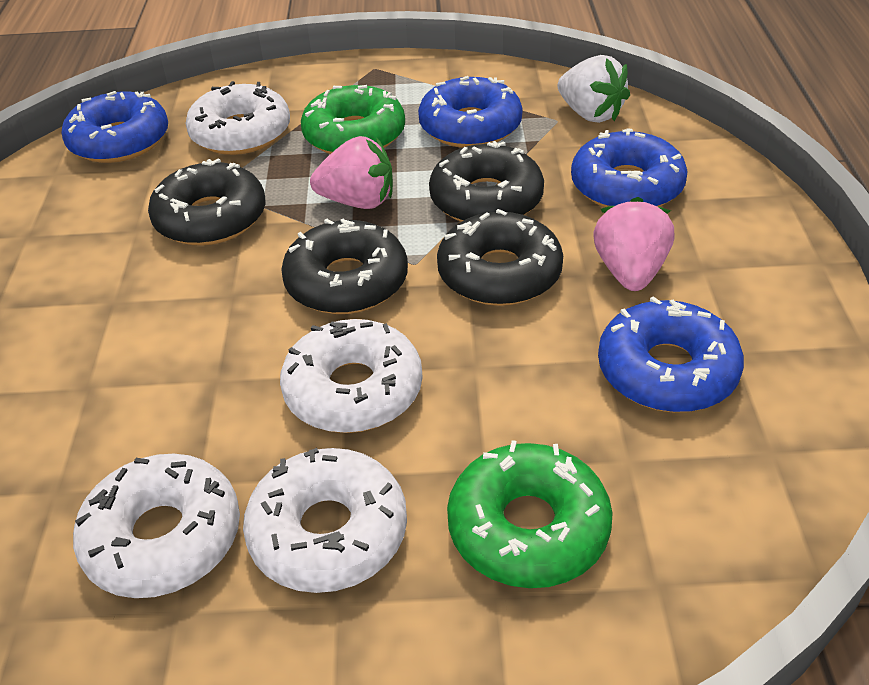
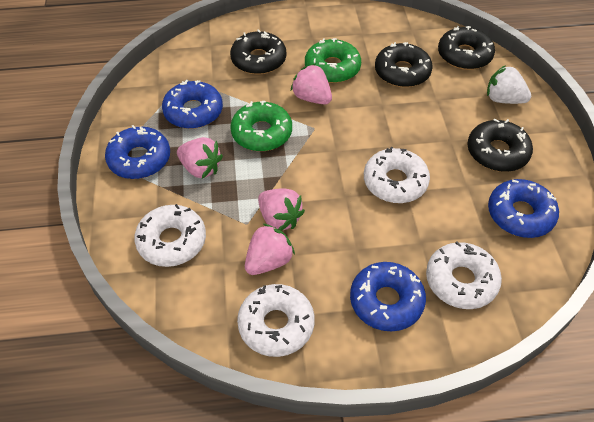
pink strawberry: [310,136,393,209] [594,197,674,291] = 2 -> [177,137,223,178] [245,223,295,275] [258,188,305,231] [291,64,332,105] = 4

